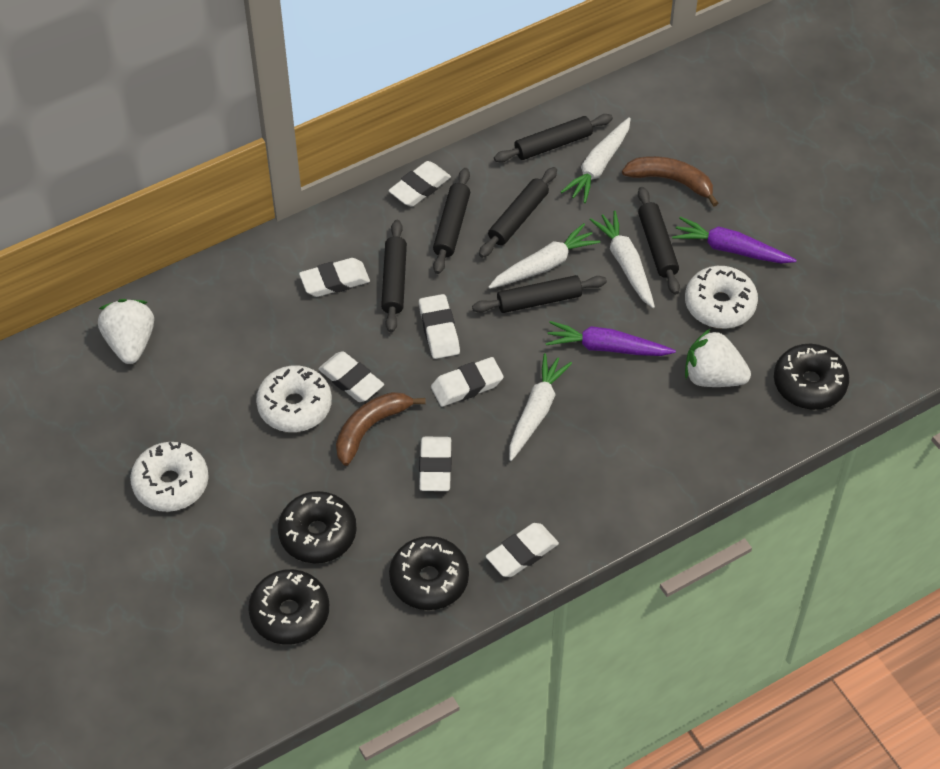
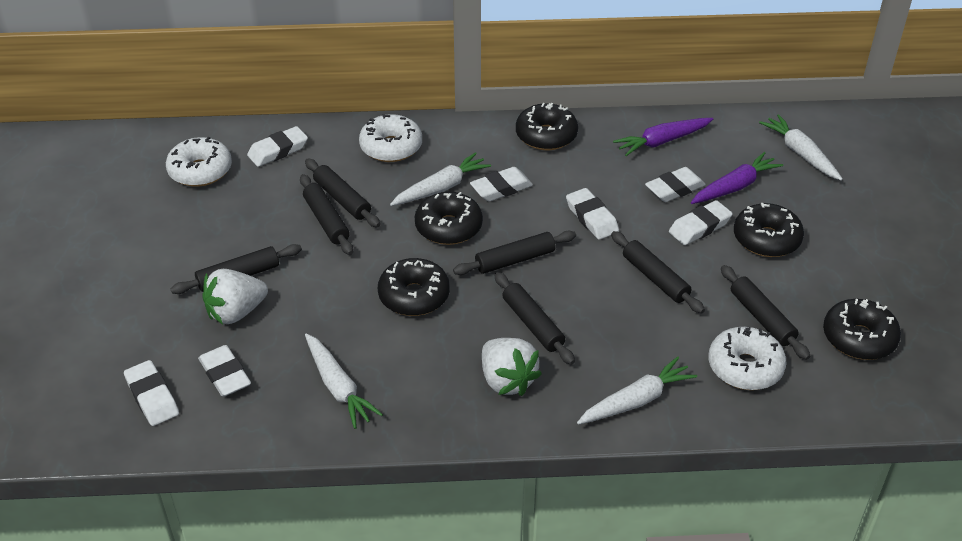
black donut: [248,569,329,645] [278,491,357,563] [389,536,469,610] [774,344,849,410] = 4 -> [378,258,450,316] [415,192,483,245] [516,103,578,150] [734,203,804,257] [823,299,901,360] = 5
black rolling pin: [381,220,407,332] [433,168,470,274] [472,275,607,313] [479,167,557,258] [494,114,613,163] [638,187,680,295] = 6 -> [170,244,302,294] [300,174,353,255] [305,159,380,228] [453,231,576,275] [495,272,575,365] [611,231,705,313] [721,265,810,360] = 7
brown banana: [336,392,426,466] [622,156,718,206] = 2 -> none = 0

